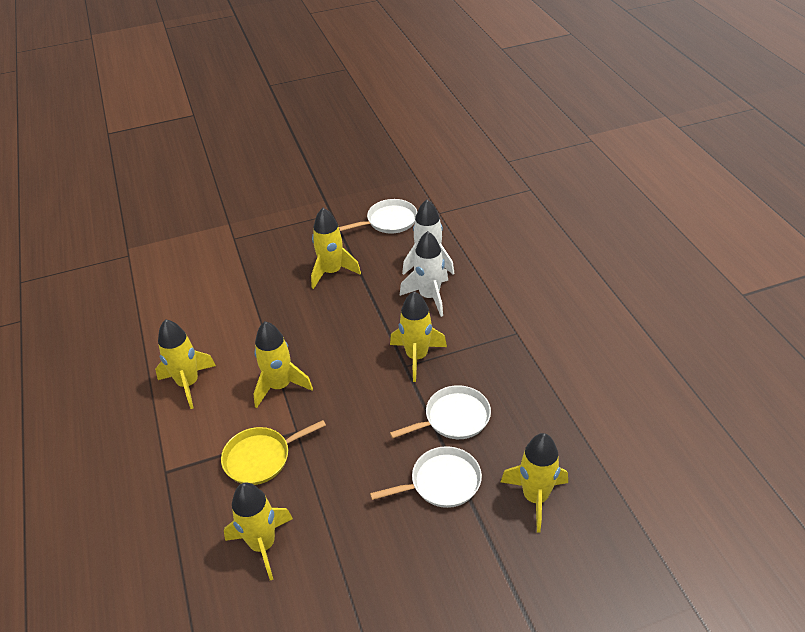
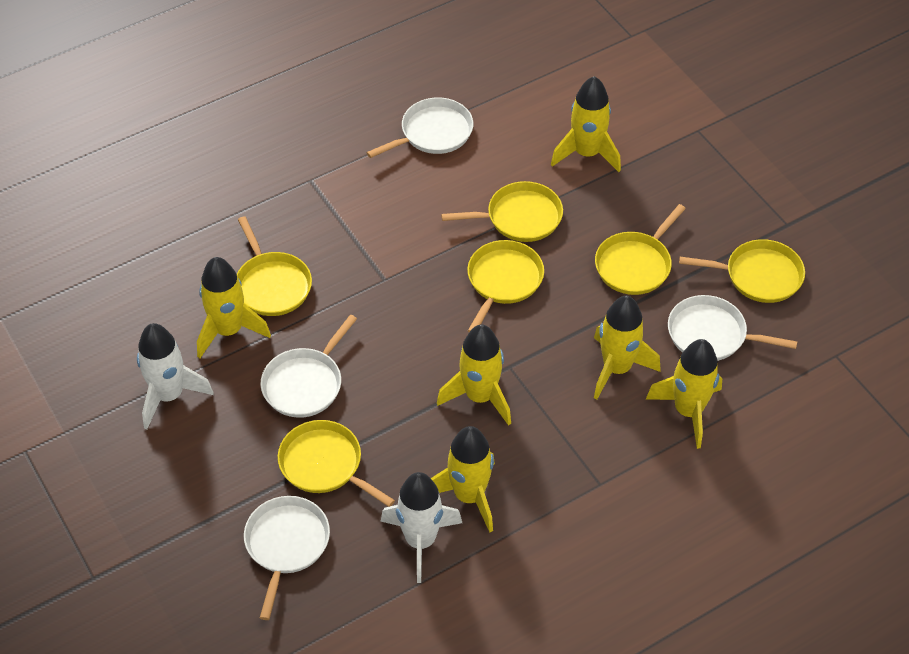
white pan: [339,199,417,234] [370,446,482,508] [390,385,491,439] = 3 -> [244,496,330,620] [261,314,357,418] [366,97,473,158] [668,295,797,361] = 4
yellow pan: [221,420,326,485] = 1 -> [237,216,312,316] [278,420,395,507] [441,181,563,242] [467,240,544,332] [595,204,686,295] [679,239,805,303] = 6

